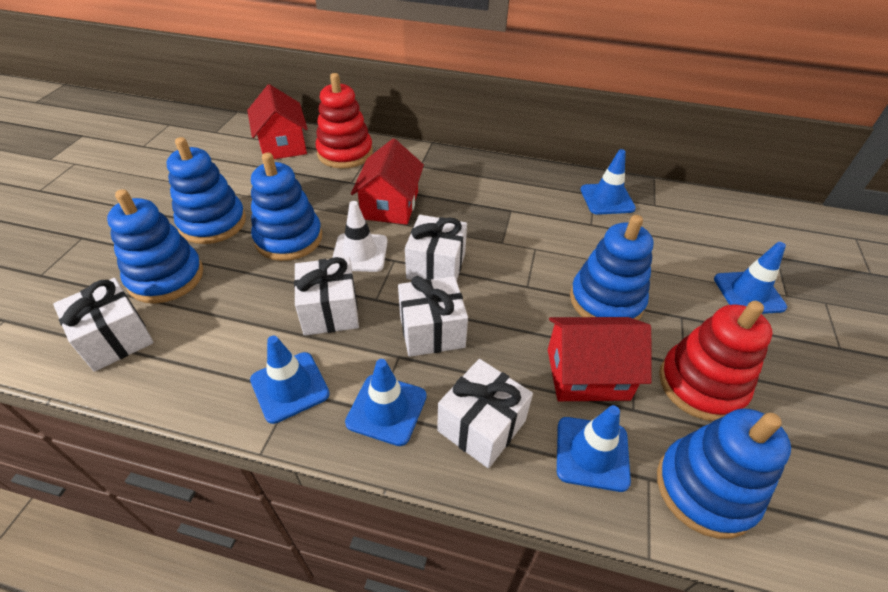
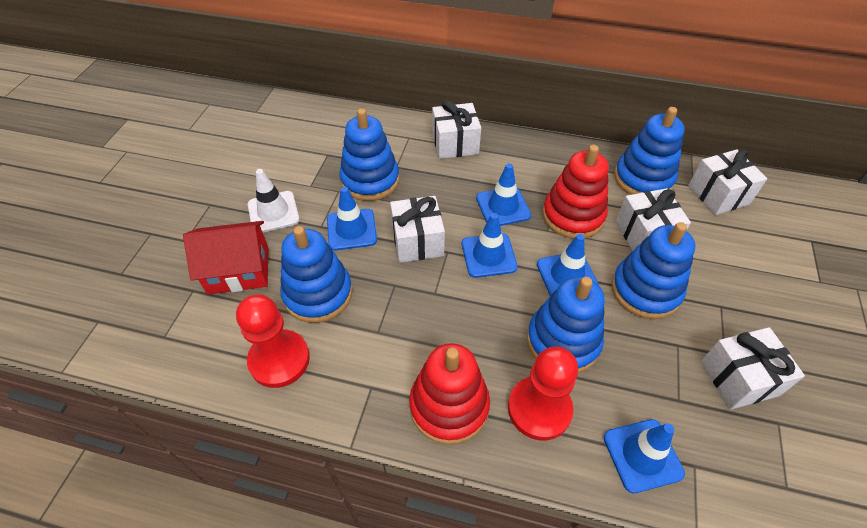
red house: [247,84,308,159] [351,138,424,225] [548,317,652,401] = 3 -> [183,221,269,295] = 1
red pawn: none = 0 -> [236,294,310,388] [508,346,578,441] = 2

